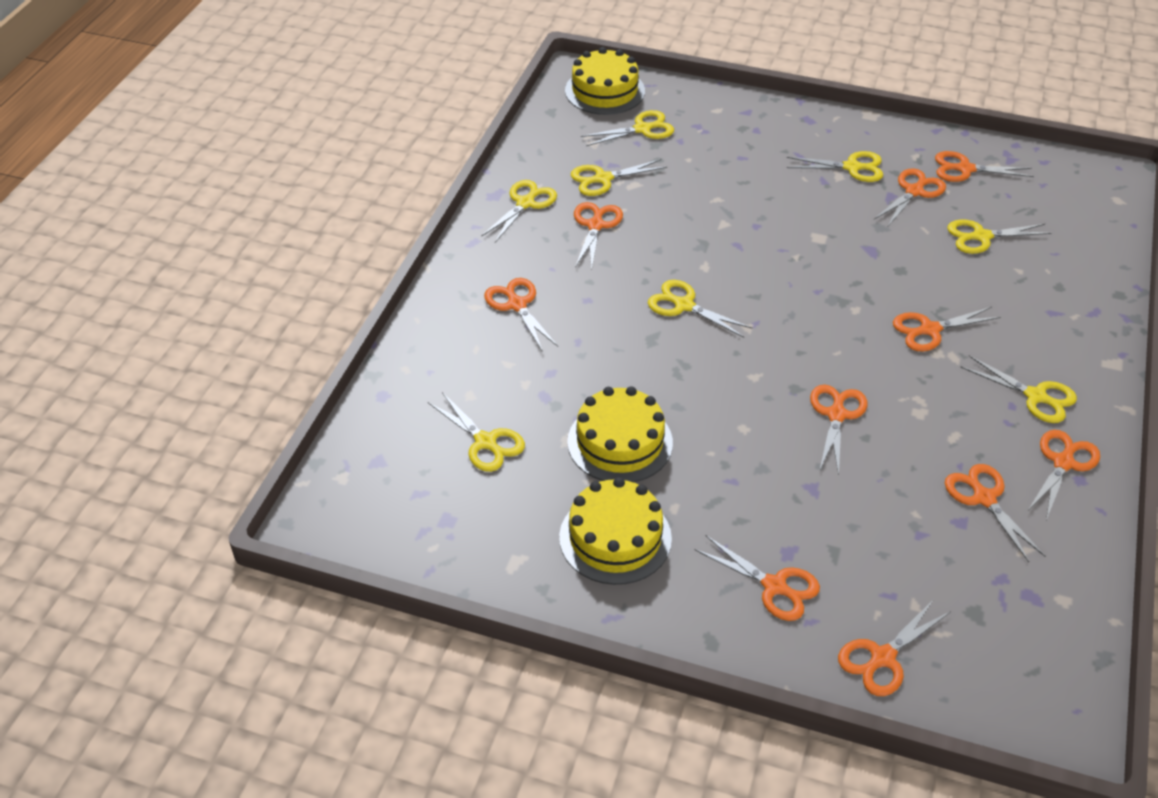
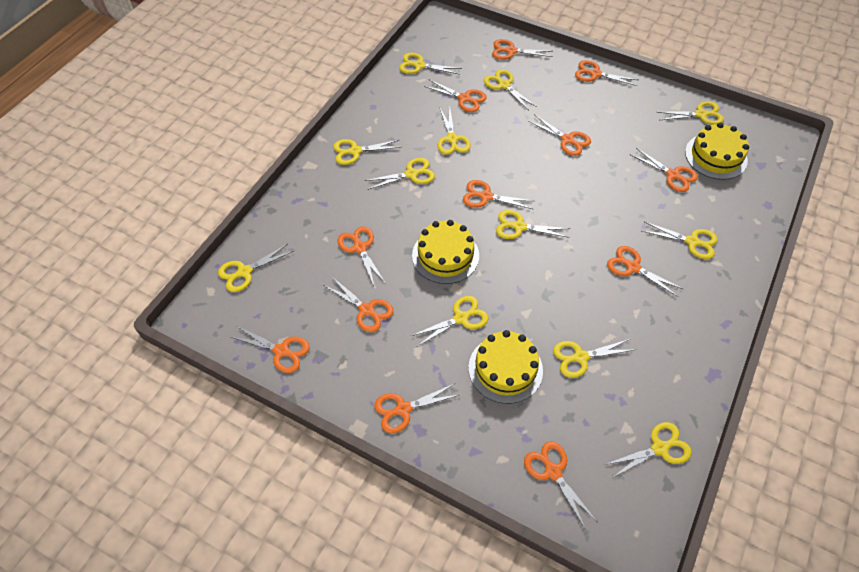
orange scissors: [484,278,558,350] [574,202,623,270] [695,535,820,621] [810,384,867,475] [838,599,951,696] [874,168,946,226] [893,307,1001,351] [935,151,1034,182] [945,464,1045,562] [1027,430,1100,520] = 10 -> [231,326,310,373] [323,276,394,332] [338,226,386,286] [374,384,459,433] [424,80,487,112] [463,180,533,209] [492,39,553,60] [524,441,597,530] [528,114,591,156] [575,60,638,86] [607,246,683,297] [630,148,698,192] = 12
yellow scissors: [428,392,525,472] [481,180,557,243] [571,159,667,196] [581,110,674,146] [648,280,753,337] [787,151,883,182] [947,220,1052,254] [961,355,1077,423] = 8 -> [218,244,294,292] [333,139,401,165] [364,158,435,190] [399,53,462,75] [411,296,489,346] [437,108,471,155] [484,69,537,110] [496,210,570,239] [553,339,633,378] [604,422,692,478] [642,222,718,259] [657,101,724,125] = 12

